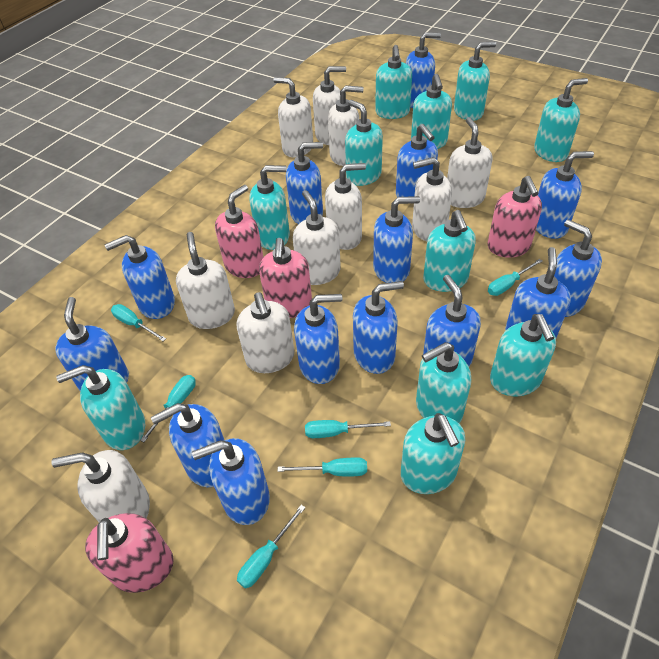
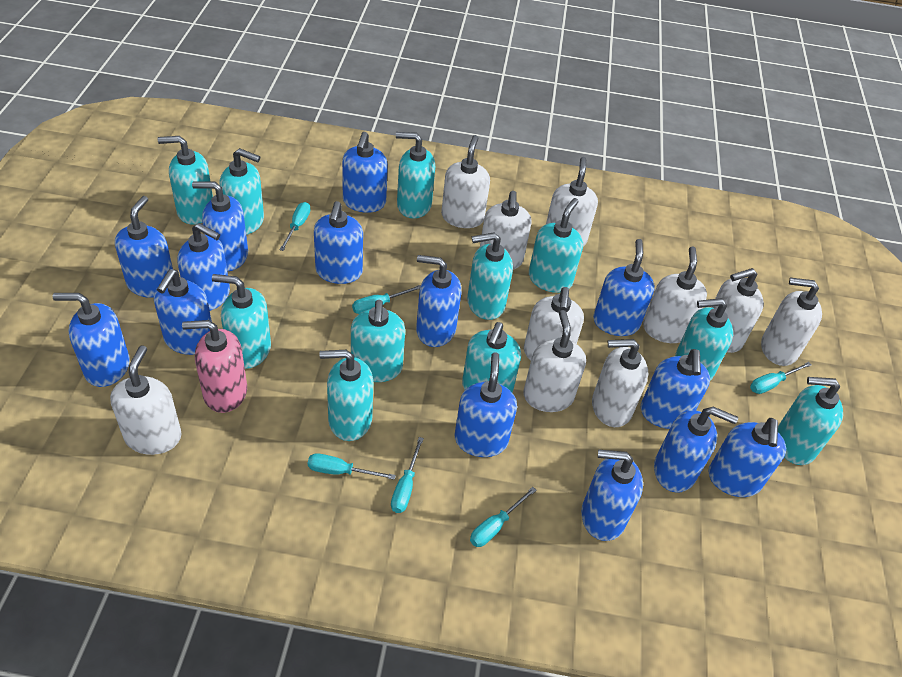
pink soap dispenser: [85,513,174,593] [215,185,263,278] [259,238,312,318] [487,176,542,258] = 4 -> [182,320,247,413] = 1

